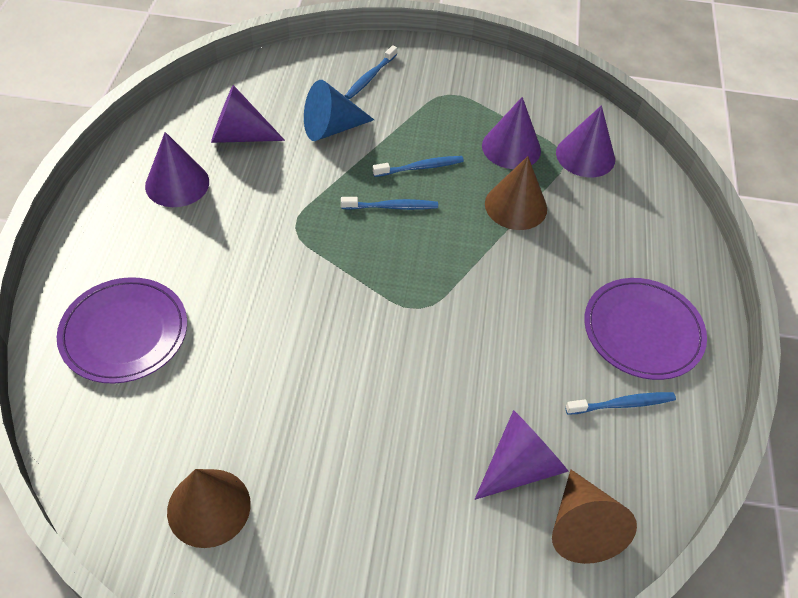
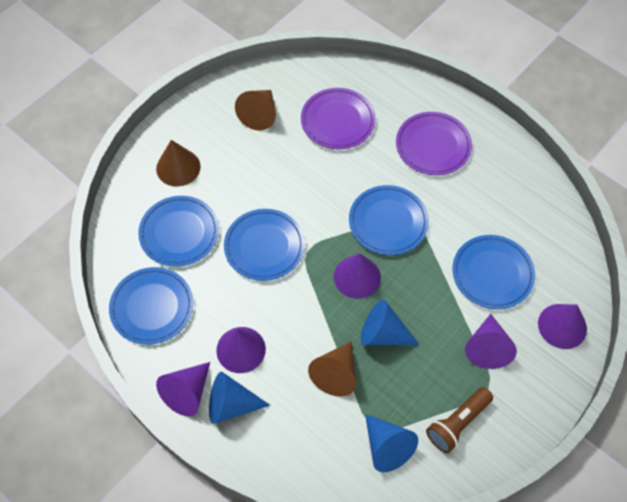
blue cone: [304,80,374,141] = 1 -> [209,372,270,424] [361,300,420,345] [365,414,418,472] = 3
blue plate: none = 0 -> [109,267,193,345] [138,196,219,267] [224,209,305,281] [349,185,429,255] [452,235,535,309] = 5
blue toothbrush: [341,197,438,210] [345,45,397,99] [373,156,464,177] [565,392,676,415] = 4 -> none = 0
brown flashlight: none = 0 -> [426,387,493,453] = 1

